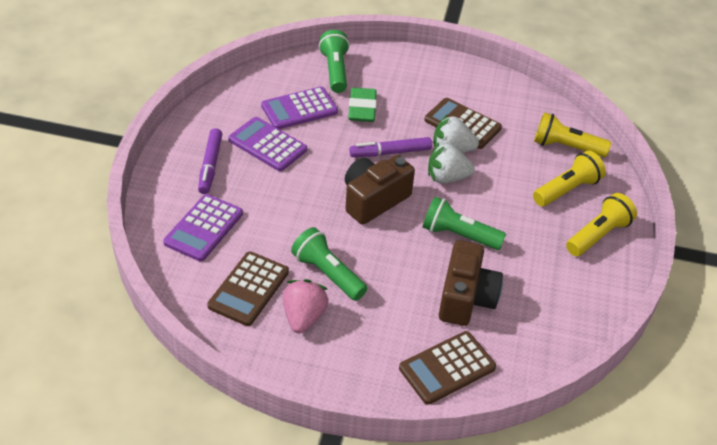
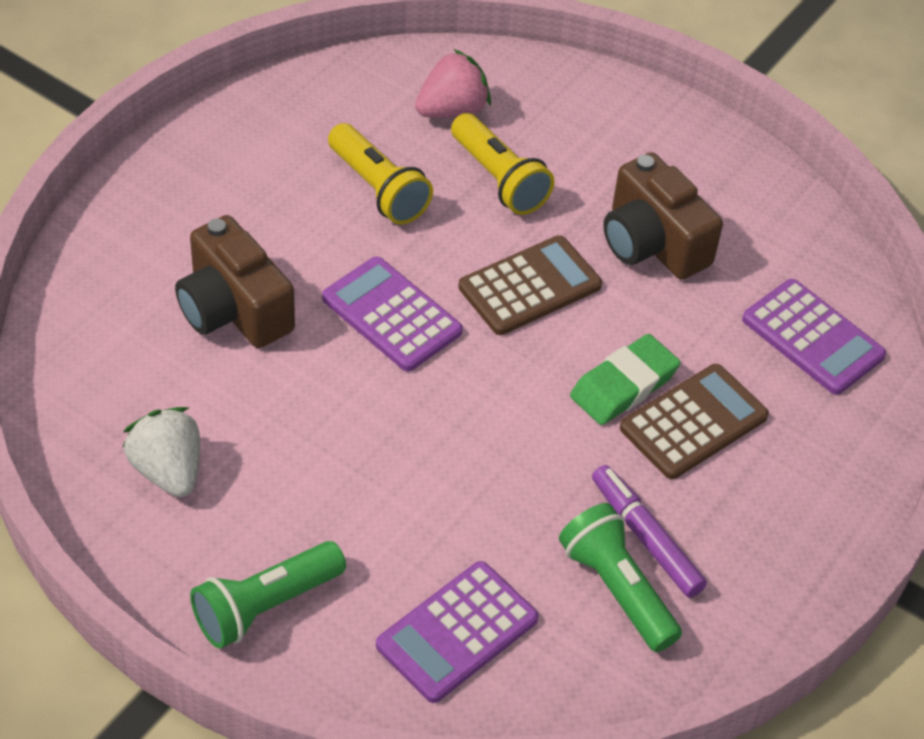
brown calculator: [207,251,289,326] [399,331,496,405] [424,98,502,149] = 3 -> [458,235,602,335] [620,364,769,479] = 2
green flashlight: [291,227,367,301] [319,30,350,93] [423,196,506,250] = 3 -> [190,541,346,649] [559,503,682,652] = 2
purple marker: [198,128,222,194] [349,137,432,157] = 2 -> [592,465,707,598] = 1
white strawberry: [428,143,475,183] [434,115,479,153] = 2 -> [123,407,200,497] = 1
yellow flashlight: [533,151,606,206] [534,112,611,157] [566,193,637,256] = 3 -> [328,123,433,225] [451,113,554,215] = 2

